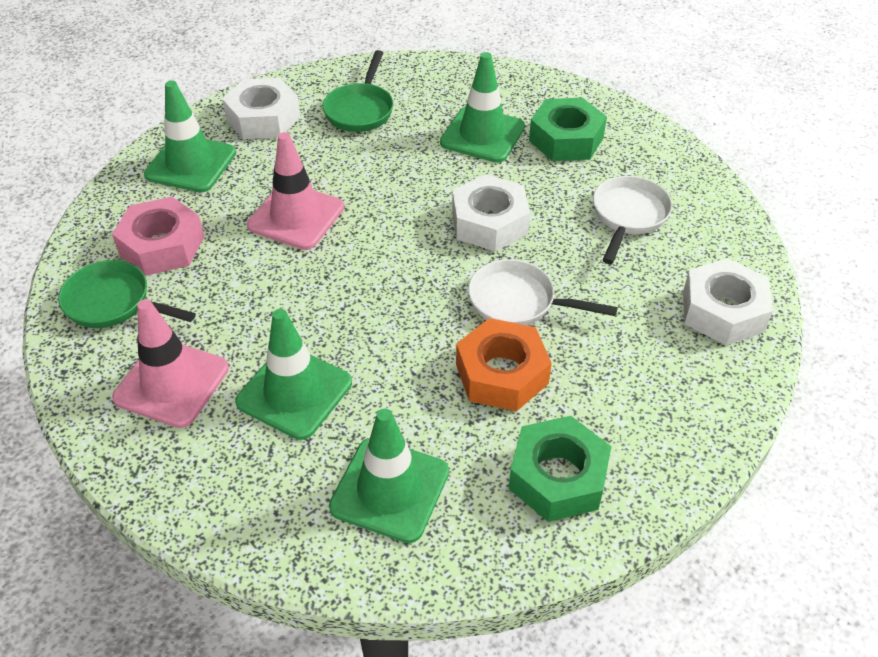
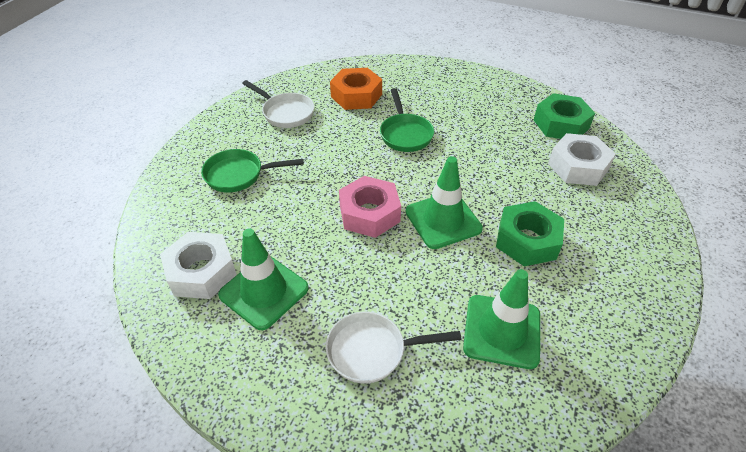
green traffic cone: [144,81,236,192] [235,309,352,440] [329,408,449,543] [440,52,525,163] = 4 -> [218,228,309,330] [406,156,483,249] [463,269,540,369] = 3
pink traffic cone: [112,299,229,428] [247,132,344,250] = 2 -> none = 0
white nut: [222,78,300,139] [452,174,530,251] [683,258,773,345] = 3 -> [160,232,237,299] [548,133,616,186] = 2

